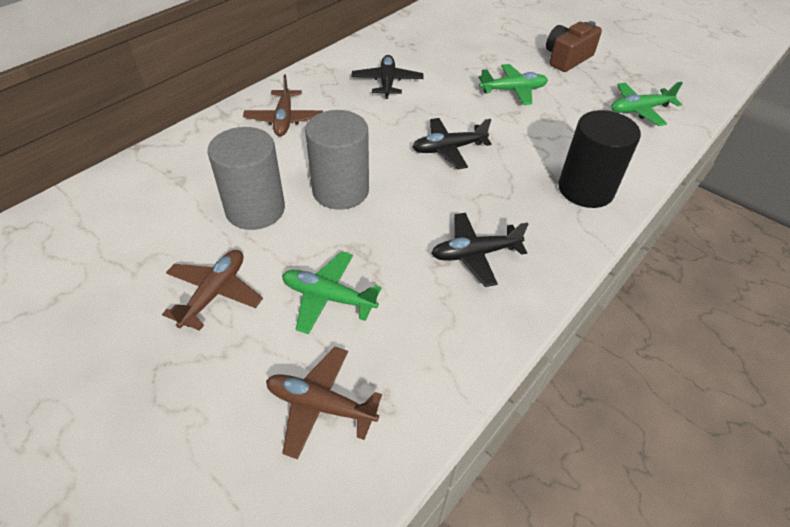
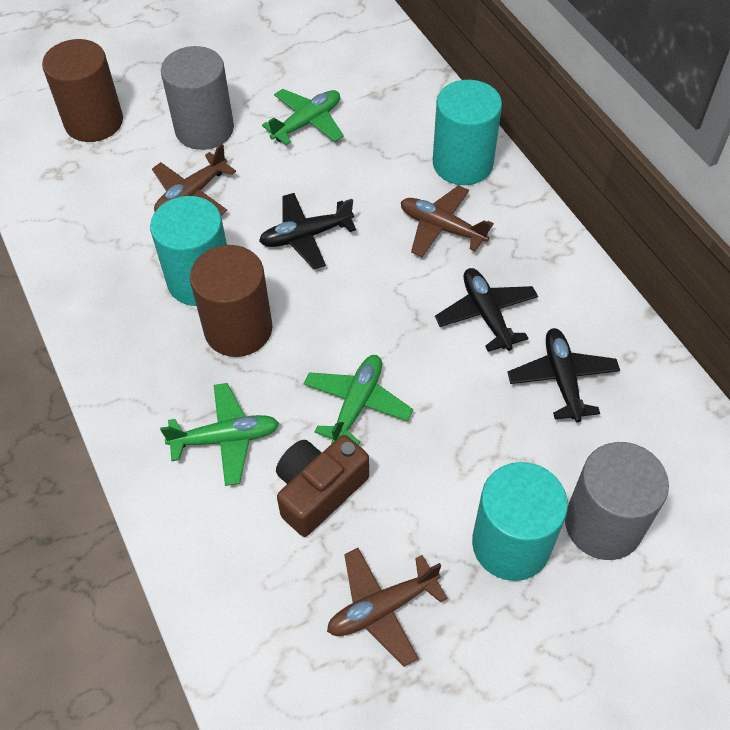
black cylinder: [558,110,641,208] = 1 -> none = 0
brown cylinder: none = 0 -> [42,39,123,142] [190,245,272,357] = 2
turquoise cylinder: none = 0 -> [150,196,227,306] [433,80,502,185] [472,462,568,581] = 3

